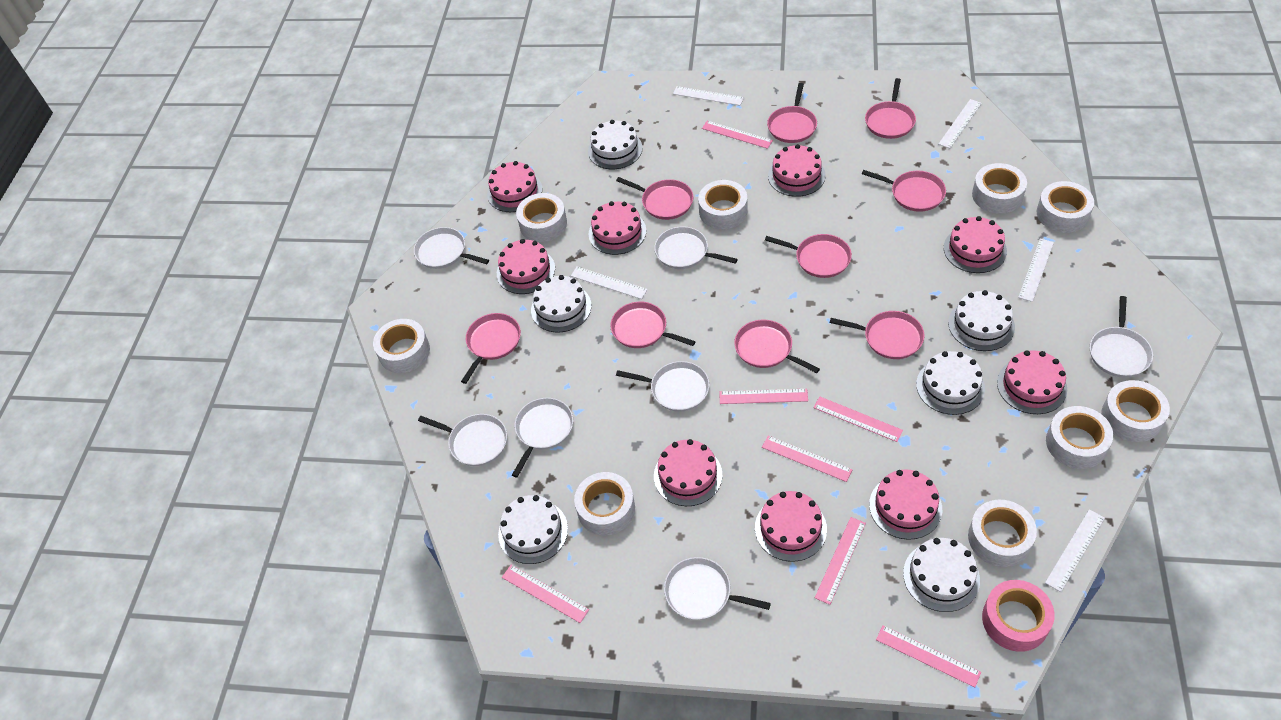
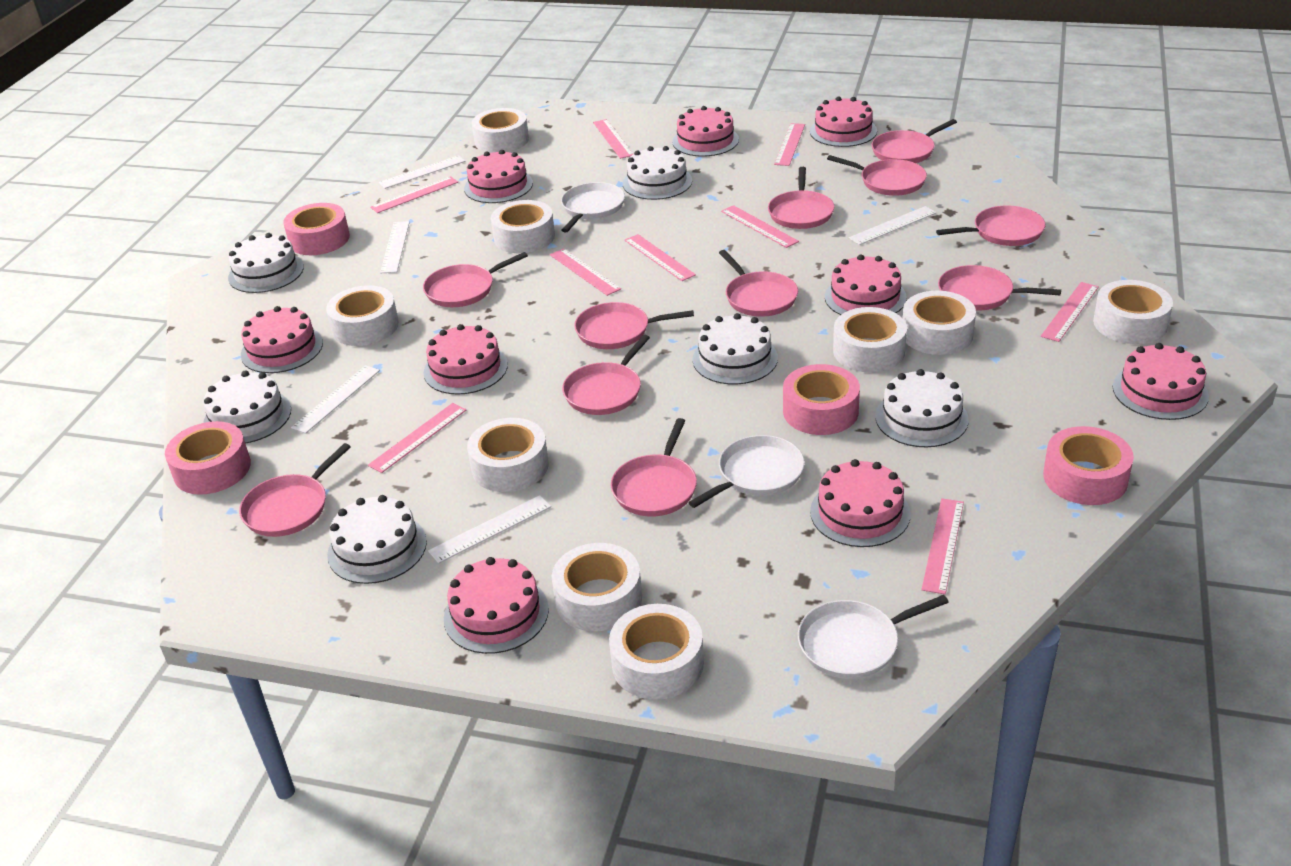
pink pan: [461,313,521,384] [610,302,695,348] [616,177,693,220] [734,320,820,373] [765,234,852,278] [767,83,817,143] [830,311,924,359] [862,170,946,212] [865,78,916,139] = 9 -> [239,443,351,537] [423,252,528,307] [562,335,650,415] [574,302,694,349] [610,418,697,516] [719,250,798,317] [768,167,834,229] [827,155,927,196] [872,119,957,163] [936,205,1045,246] [938,265,1061,311] = 11
pink ruler: [502,565,589,623] [702,121,773,149] [719,389,808,404] [762,436,853,482] [813,397,903,442] [815,517,866,605] [876,625,981,687] = 7 -> [368,403,467,473] [370,176,458,213] [550,248,621,296] [593,119,633,159] [625,234,696,281] [721,205,799,248] [774,123,805,166] [922,498,964,594] [1041,282,1099,342] = 9
pink tape: [982,580,1055,652] = 1 -> [165,421,251,495] [283,203,350,255] [783,364,860,435] [1043,426,1134,505] = 4
white pan: [414,227,489,269] [418,414,507,466] [512,398,573,477] [616,361,710,412] [654,226,738,269] [664,557,771,620] [1090,296,1153,378] = 7 -> [561,182,625,232] [688,435,805,508] [798,595,949,679] = 3

